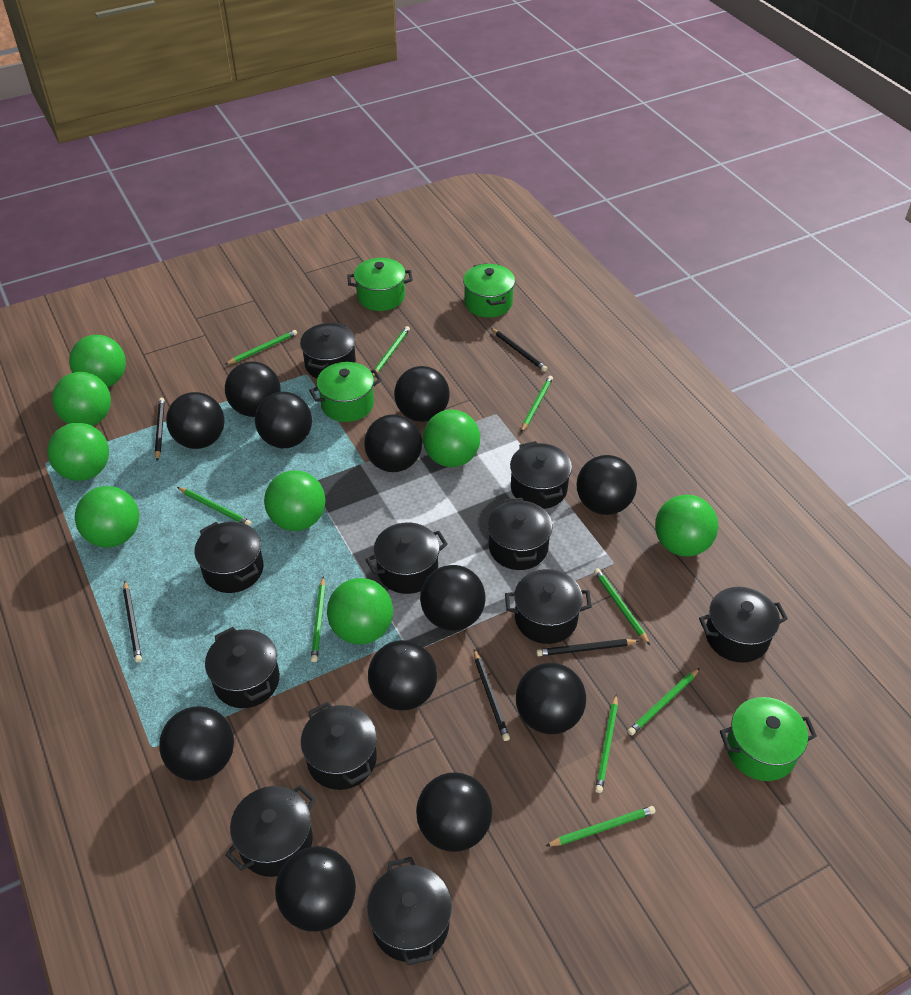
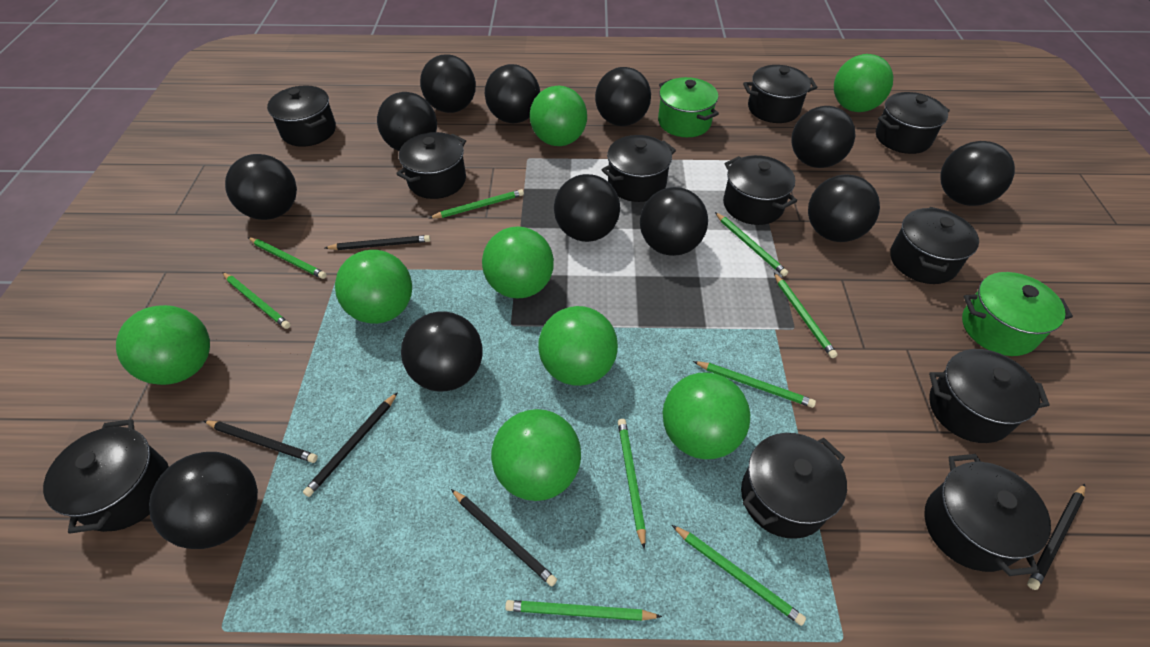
green pot: [309,362,382,422] [347,258,413,311] [463,263,515,318] [720,697,817,781] = 4 -> [658,77,719,137] [962,272,1073,356] = 2

